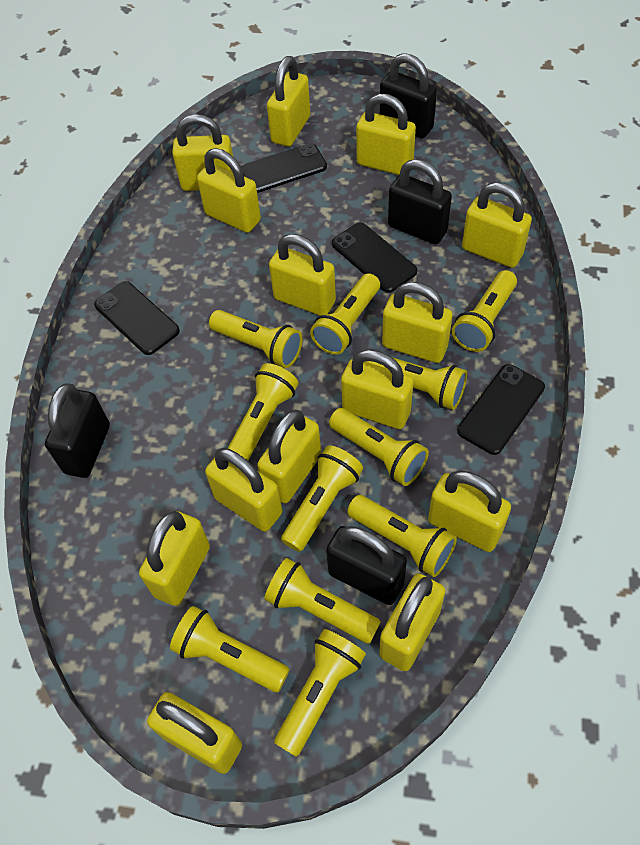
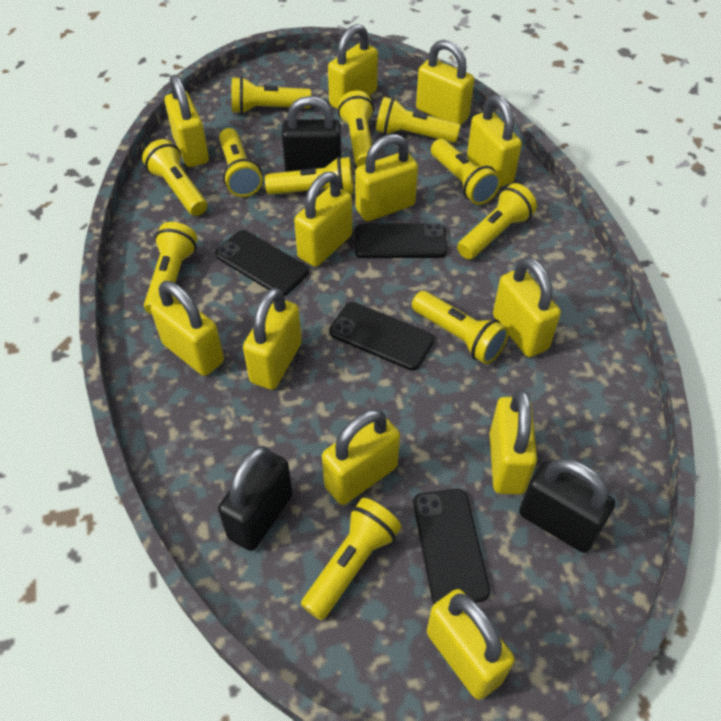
black padlock: [45,384,110,478] [326,526,407,605] [380,53,437,138] [388,159,452,244] = 4 -> [218,446,293,551] [282,96,342,172] [519,458,615,553] = 3
yellow padlock: [139,511,210,606] [147,692,242,774] [172,114,233,191] [197,148,261,233] [205,448,282,532] [257,410,321,503] [267,56,310,147] [269,234,336,316] [341,349,414,429] [356,94,416,175] [379,574,445,671] [382,282,452,363] [428,471,511,552] [462,182,532,268] = 14 -> [151,281,224,376] [165,75,209,167] [243,287,302,390] [294,172,352,267] [322,409,400,505] [328,24,378,109] [355,134,418,221] [416,40,474,125] [427,589,515,700] [467,95,522,187] [490,389,537,494] [493,257,561,357] = 12

